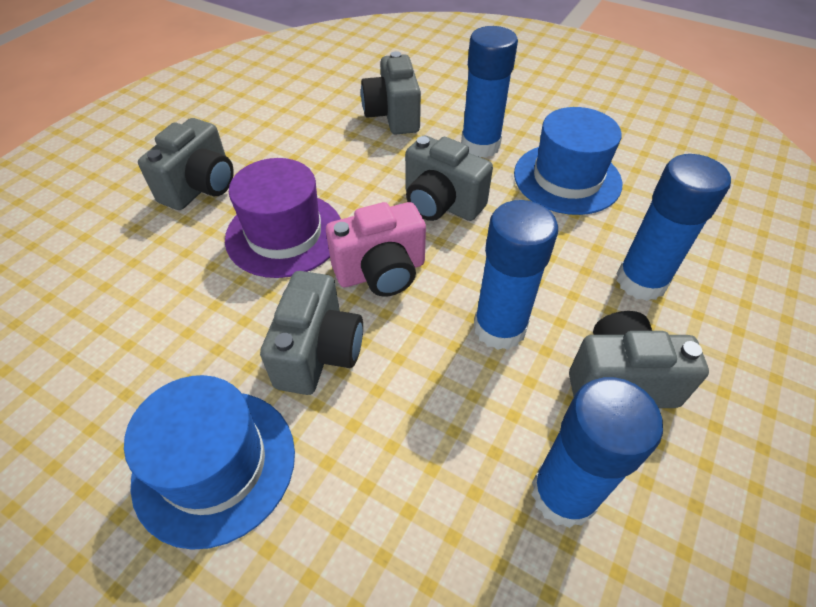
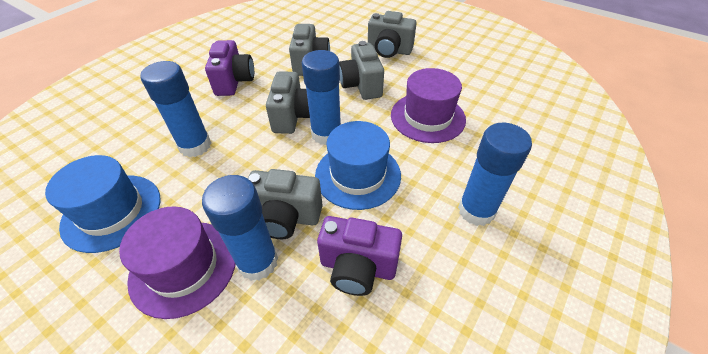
pink camera: [326,202,426,297] = 1 -> none = 0
purple camera: none = 0 -> [205,40,254,96] [317,216,402,296] = 2
purple hat: [225,158,341,278] = 1 -> [119,206,236,319] [391,68,466,143] = 2

